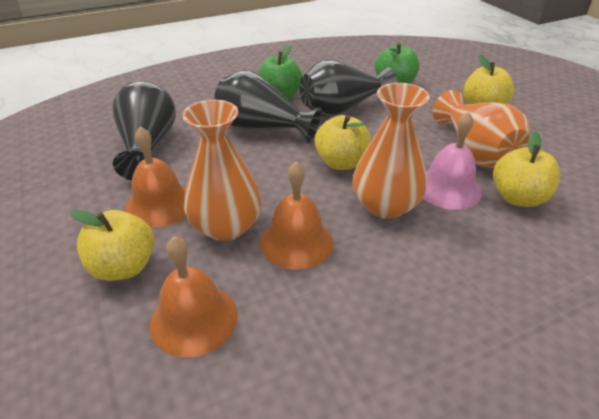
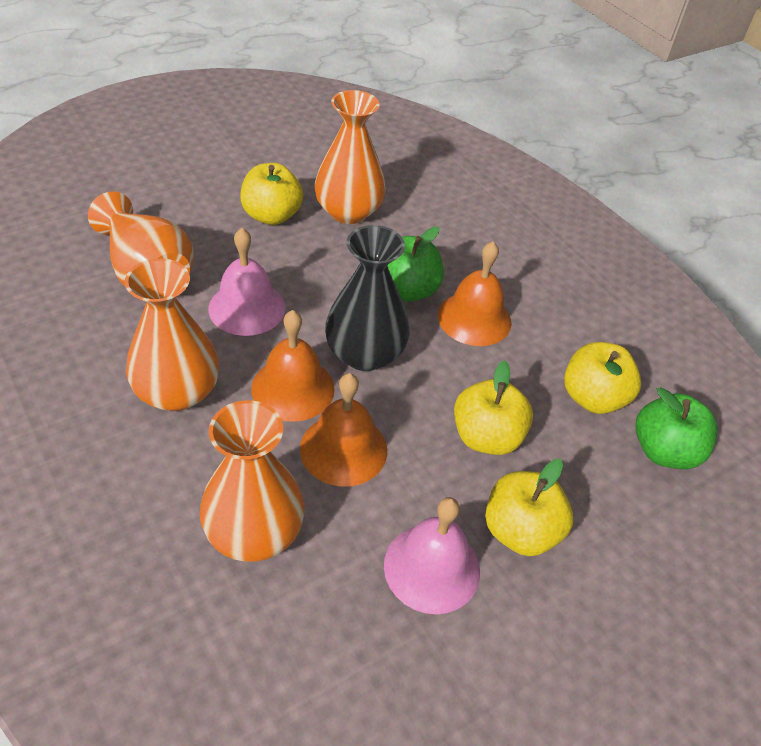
black vase: [112,81,176,180] [214,70,322,143] [300,59,398,117] = 3 -> [325,225,410,371] = 1
orange vase: [182,100,262,241] [353,83,430,219] [432,90,530,168] = 3 -> [88,191,194,286] [125,258,219,411] [200,400,305,562] [315,90,386,224] = 4
pink bell: [423,112,482,210] = 1 -> [208,228,286,336] [384,497,480,614] = 2

